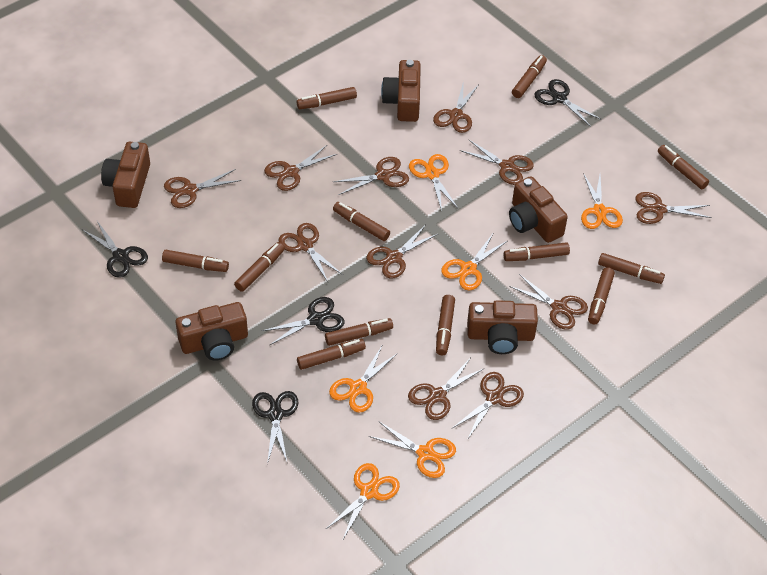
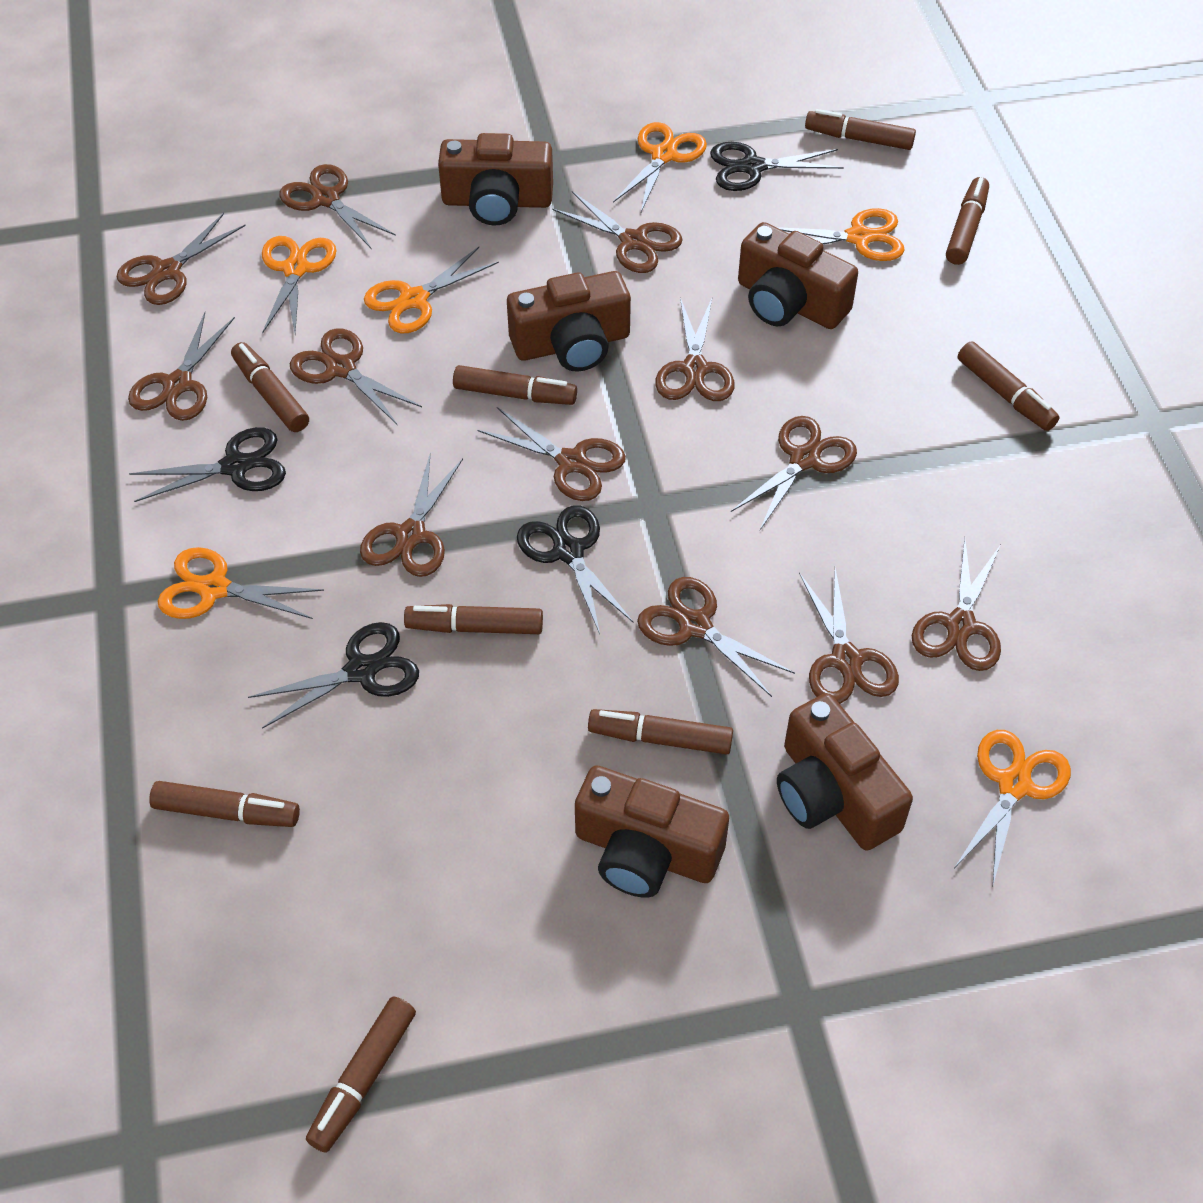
brown marker: [162,250,229,272] [234,242,285,292] [297,87,357,109] [297,339,366,370] [325,318,393,346] [333,202,390,241] [436,295,455,355] [504,242,570,261] [512,55,547,98] [588,267,615,325] [598,253,665,284] [658,145,709,189] = 12 -> [149,781,300,827] [231,342,309,432] [306,997,416,1153] [404,604,543,634] [453,365,577,405] [588,709,733,754] [805,109,916,150] [946,177,989,265] [958,341,1060,431] = 9
brown scissors: [164,169,242,208] [264,144,337,191] [279,223,343,282] [333,157,409,195] [366,226,438,279] [408,359,485,420] [433,81,479,133] [452,372,524,440] [460,139,534,185] [509,274,588,330] [635,192,712,224] = 11 -> [117,213,245,305] [128,312,235,421] [279,164,396,248] [290,328,422,424] [360,452,463,577] [477,407,626,501] [552,191,683,273] [637,577,795,697] [655,298,735,401] [731,416,857,530] [799,568,899,704] [912,538,1001,671] = 12

